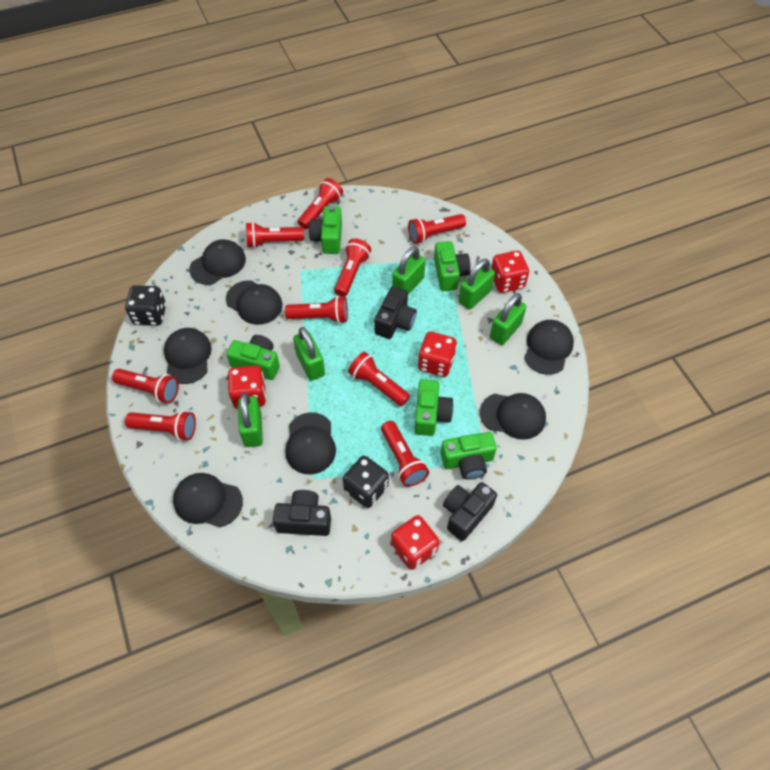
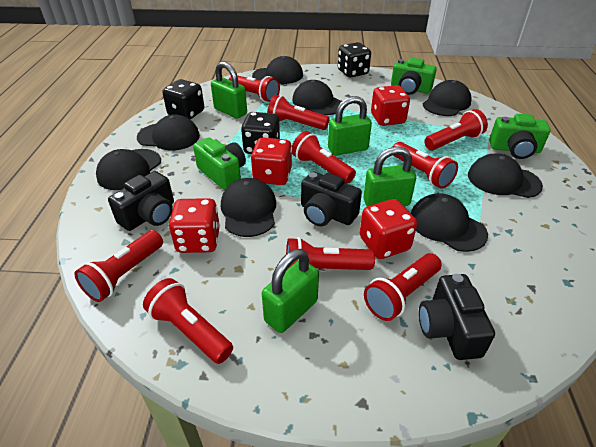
black cap: [164,328,212,384] [173,473,243,527] [189,239,246,285] [226,280,282,325] [285,412,336,475] [480,393,546,440] [524,320,574,375] = 7 -> [96,149,161,190] [137,114,200,150] [221,178,276,237] [252,56,303,84] [292,80,342,115] [411,193,488,252] [423,80,471,116] [468,153,543,198] = 8
black dice: [125,285,166,326] [343,456,389,508] = 2 -> [162,79,204,120] [241,112,280,154] [338,42,371,78] = 3
green camera: [226,335,280,380] [309,205,342,254] [414,379,454,436] [434,241,471,291] [441,432,497,480] = 5 -> [193,138,246,190] [391,58,437,95] [489,114,551,159] = 3
green padlock: [238,393,263,447] [293,327,325,381] [392,246,425,295] [458,259,495,310] [490,293,526,345] = 5 -> [211,61,247,119] [262,249,319,333] [328,96,372,156] [363,146,416,206] = 4

